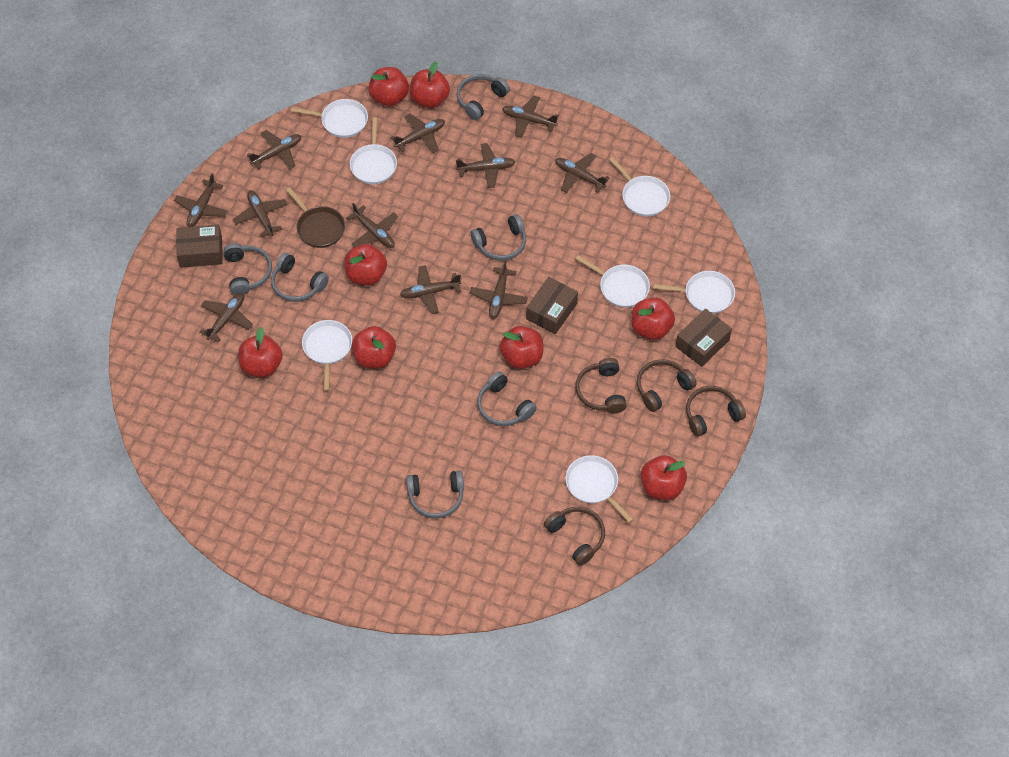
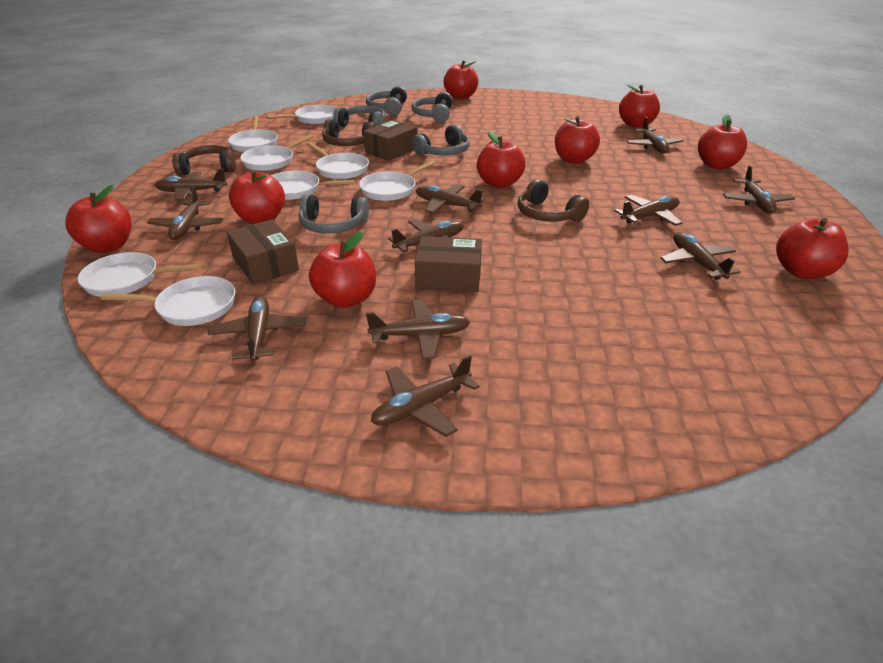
brown headphones: [544,507,605,566] [576,358,627,413] [637,359,697,412] [686,386,746,437] = 4 -> [172,145,236,176] [322,119,376,146] [518,179,589,222] = 3
brown pan: [286,187,345,248] = 1 -> none = 0
grey headphones: [223,243,272,295] [271,253,329,302] [406,470,464,518] [457,74,510,120] [471,214,526,261] [477,371,537,426] = 6 -> [299,194,369,233] [333,106,385,127] [366,86,407,116] [412,92,453,123] [412,124,470,156] = 5
red apple: [238,327,283,377] [344,244,387,286] [352,326,396,369] [369,67,409,106] [410,61,450,108] [500,326,543,369] [632,298,675,340] [641,455,687,500] = 8 -> [66,185,132,253] [229,170,285,224] [309,231,376,308] [444,61,478,99] [477,131,525,188] [555,116,600,164] [619,84,660,128] [698,114,747,169] [776,218,848,279] = 9
white pan: [291,99,368,138] [302,320,352,391] [350,117,397,184] [565,455,634,523] [576,255,650,308] [609,157,670,216] [653,271,735,314] = 7 -> [77,252,202,297] [101,276,235,326] [228,116,278,152] [240,134,314,171] [266,105,336,124] [271,171,355,200] [306,142,369,179] [359,160,436,201] = 8

